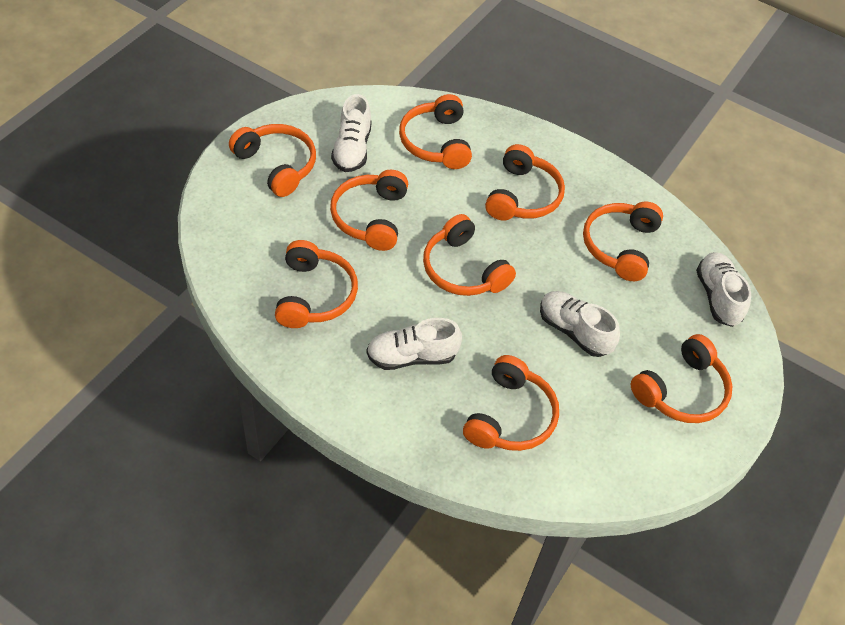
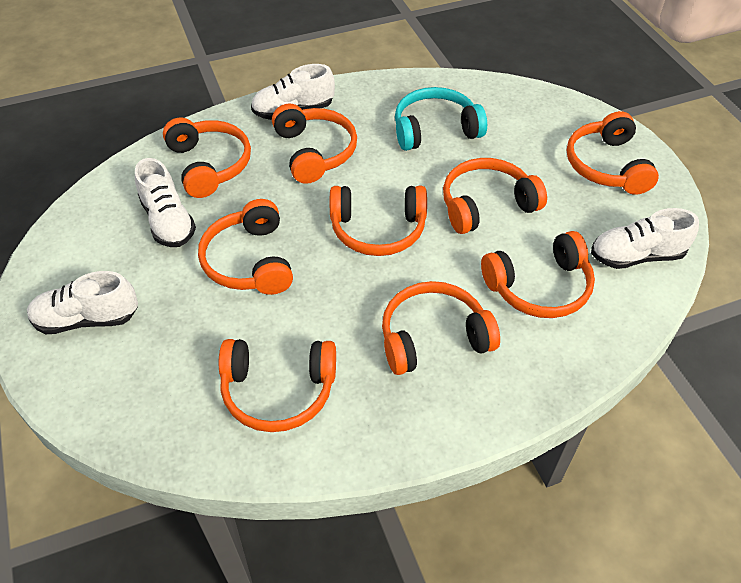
turquoise headphones: none = 0 -> [395,87,487,151] = 1

